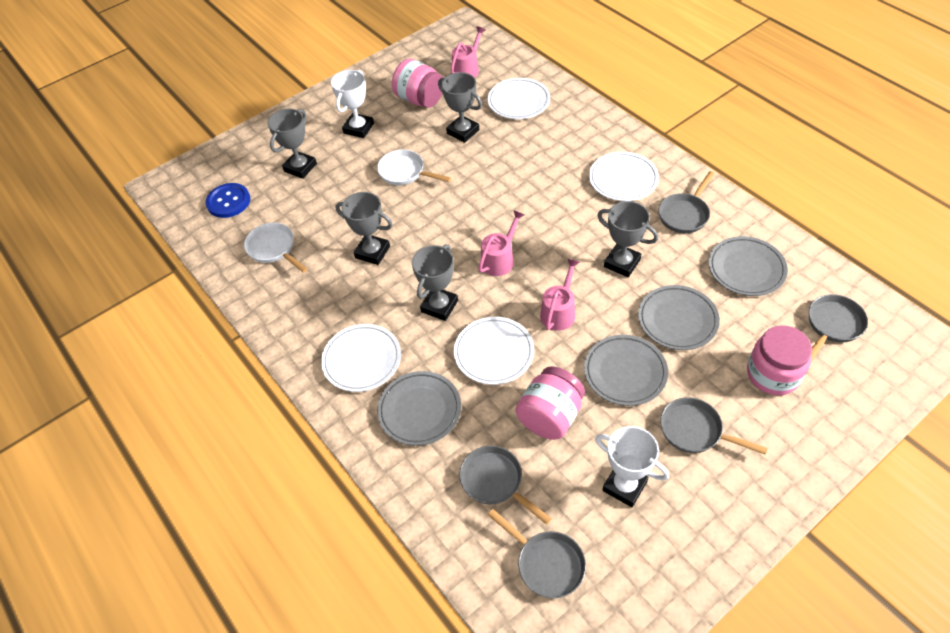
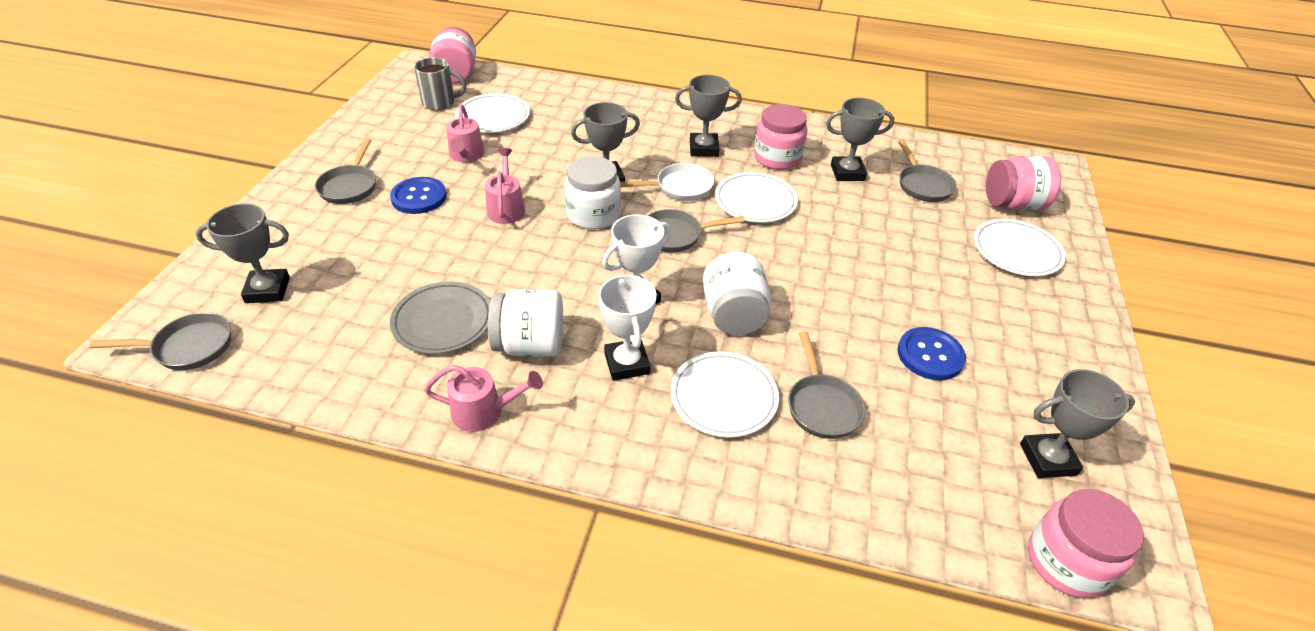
blue button: [206,183,250,218] = 1 -> [390,177,447,214] [898,327,966,380] = 2
grey mug: none = 0 -> [414,57,466,110] = 1
grey plate: [377,371,461,446] [584,335,668,406] [638,285,720,350] [708,236,788,296] = 4 -> [390,282,490,354] = 1
pink jar: [392,59,443,108] [516,366,585,440] [747,325,812,395] = 3 -> [428,27,476,84] [754,104,807,170] [986,156,1061,210] [1028,489,1144,598] = 4
white jar: none = 0 -> [488,289,563,357] [565,156,621,229] [703,252,771,335] = 3
white pan: [244,223,308,273] [377,150,451,185] = 2 -> [620,163,714,201] = 1

